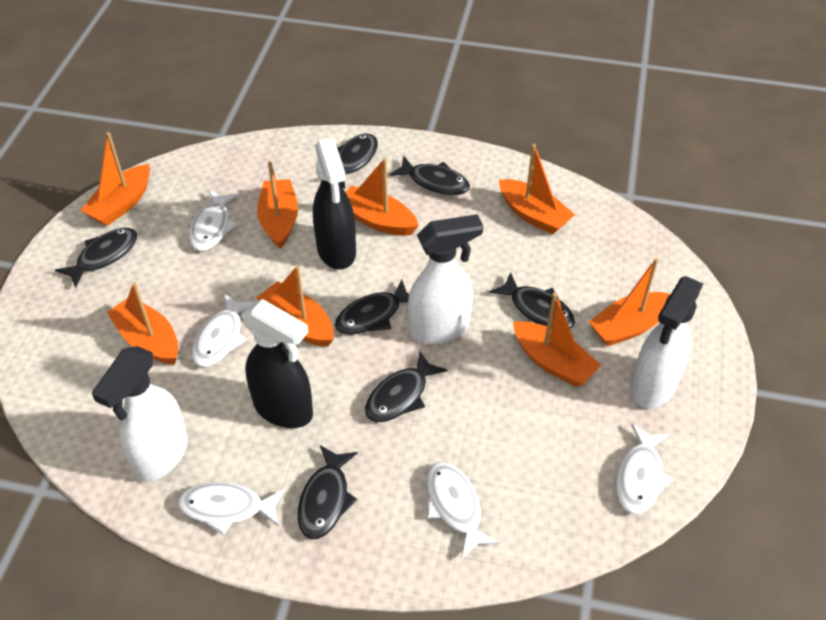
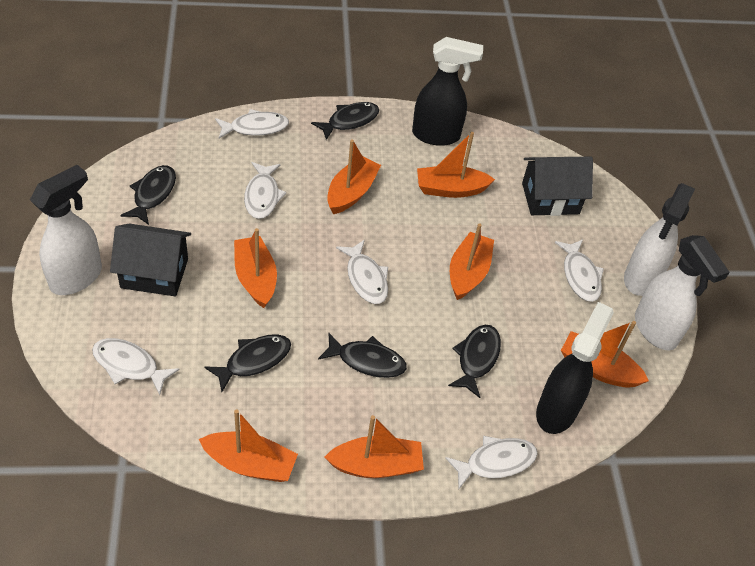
black fish: [55,228,137,288] [298,445,357,539] [319,133,378,189] [335,280,409,335] [365,351,447,422] [389,156,470,195] [489,272,575,328] = 7 -> [120,165,176,225] [205,334,291,392] [311,102,379,140] [318,333,407,378] [448,325,501,398] = 5
black house: none = 0 -> [110,224,191,296] [522,157,593,216] = 2
orange boat: [80,132,150,226] [107,282,178,365] [256,265,334,347] [257,162,298,249] [345,158,419,236] [499,144,575,235] [513,292,601,387] [588,258,671,346] = 8 -> [199,409,298,482] [234,228,277,308] [325,415,424,478] [327,139,381,214] [417,132,495,198] [450,224,494,300] [561,321,649,388] = 7
white fish: [178,482,285,535] [189,190,239,251] [192,294,252,367] [427,462,499,558] [616,424,674,514] = 5 -> [92,338,180,395] [215,109,289,139] [244,162,286,219] [336,240,388,304] [445,436,537,489] [555,239,604,302] = 6

